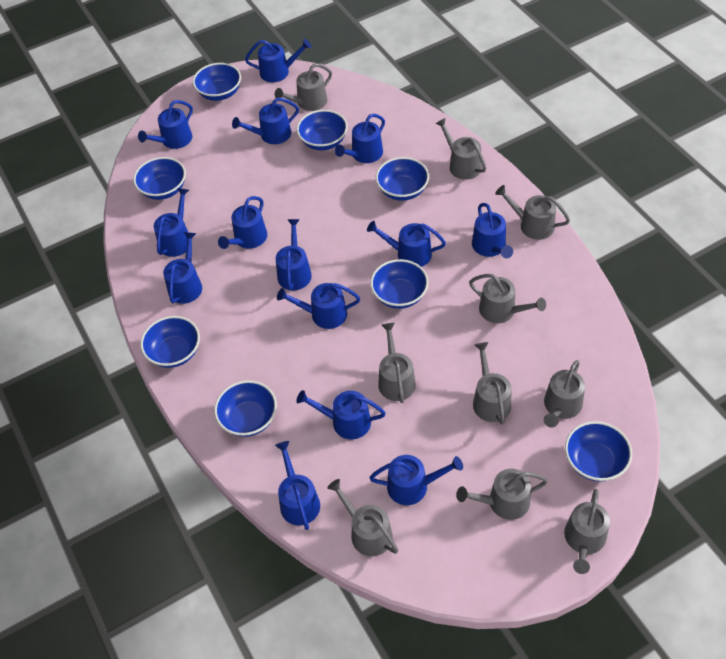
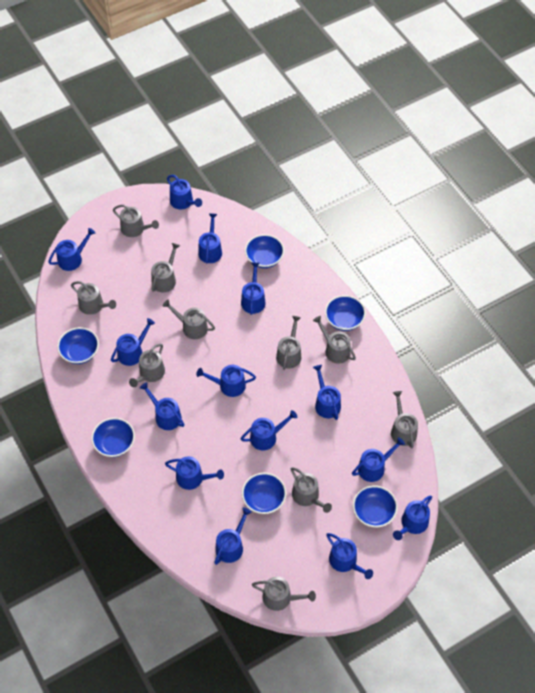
blue bowl: [133,157,186,200] [140,316,200,368] [193,63,241,101] [214,380,277,437] [297,110,348,150] [370,259,429,309] [376,157,429,201] [565,421,632,482] = 8 -> [57,327,99,364] [91,418,135,457] [242,473,286,514] [245,234,284,268] [325,295,366,331] [353,485,398,527] = 6

